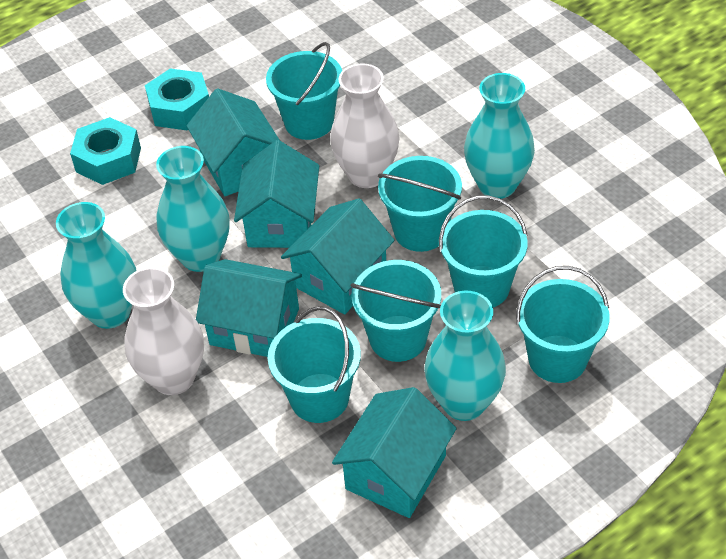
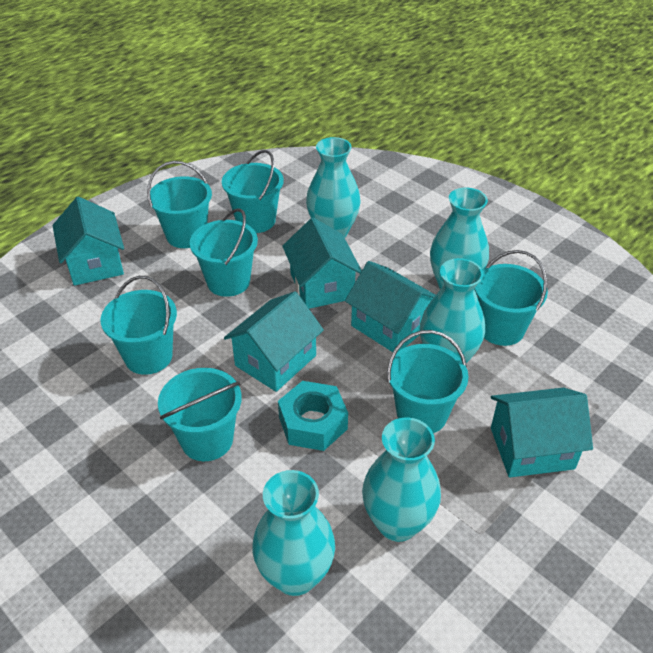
turquoise bucket: [266,42,342,140] [268,306,361,423] [351,260,441,362] [378,156,462,252] [439,195,528,307] [516,266,610,383] = 6 -> [100,276,177,375] [147,161,212,248] [158,368,242,461] [190,209,258,297] [222,150,284,233] [387,330,468,433] [474,250,548,346] = 7
turquoise nut: [70,117,141,185] [145,68,209,130] = 2 -> [278,381,348,451] = 1
turquoise vase: [56,202,136,329] [156,146,230,272] [424,291,506,421] [464,73,535,199] = 4 -> [252,470,335,596] [306,137,361,238] [362,417,441,542] [420,258,485,363] [430,188,489,289] = 5
white vase: [123,267,204,395] [330,63,400,188] = 2 -> none = 0

